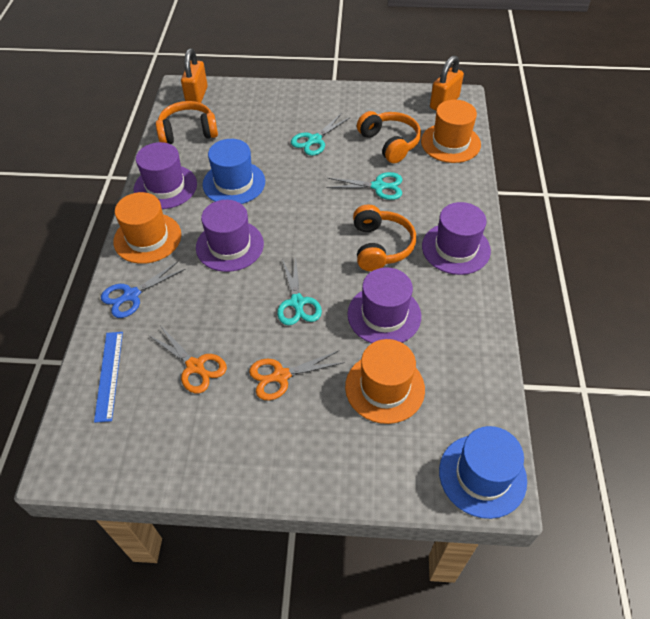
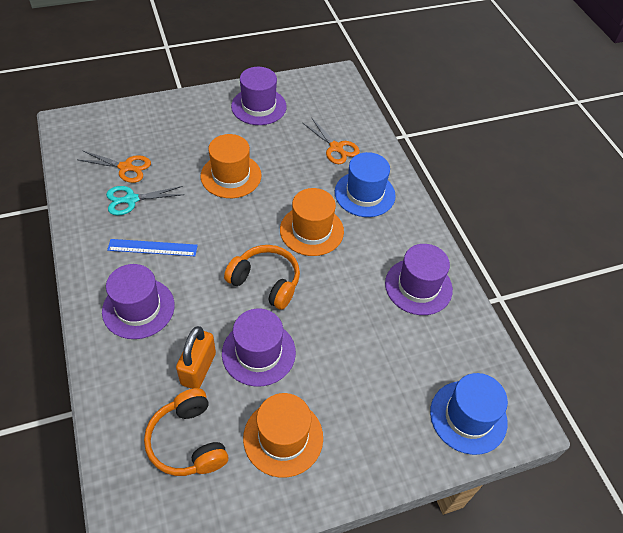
blue scissors: [101,261,186,318] = 1 -> none = 0
orange headphones: [156,101,218,144] [353,204,416,271] [357,111,421,163] = 3 -> [144,388,228,476] [224,245,300,310] = 2
orange padlock: [181,48,208,103] [430,55,464,111] = 2 -> [176,326,216,389] = 1
turquoise scissors: [277,256,322,325] [291,113,351,156] [326,172,402,200] = 3 -> [106,186,184,215] = 1

